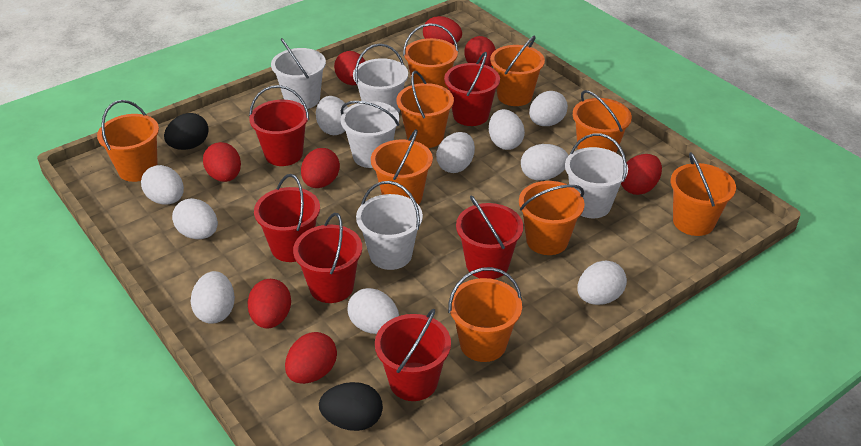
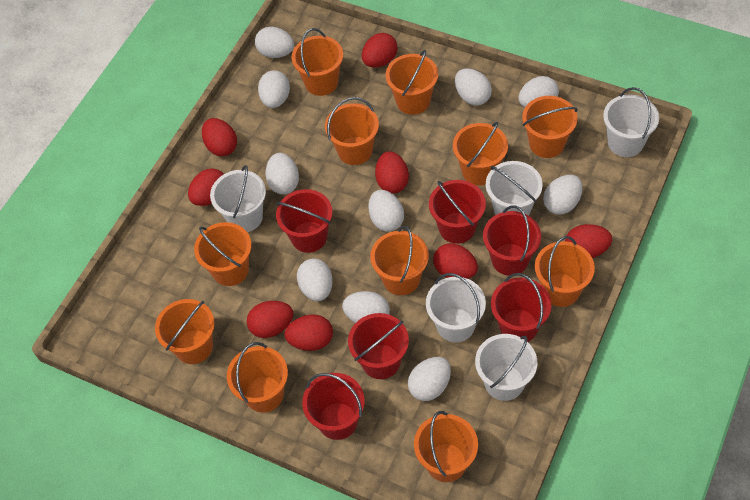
black egg: [164,113,209,150] [319,382,383,431] = 2 -> none = 0
orange bucket: [97,100,159,182] [371,129,433,205] [396,71,454,148] [403,23,459,89] [448,267,522,362] [490,36,545,106] [519,181,585,255] [573,90,632,153] [671,152,736,236] = 9 -> [155,299,215,364] [194,222,251,286] [227,342,288,413] [292,28,343,96] [325,97,379,165] [370,226,429,295] [385,50,438,115] [414,411,478,482] [453,122,508,186] [522,96,578,158] [535,236,595,307] = 11

